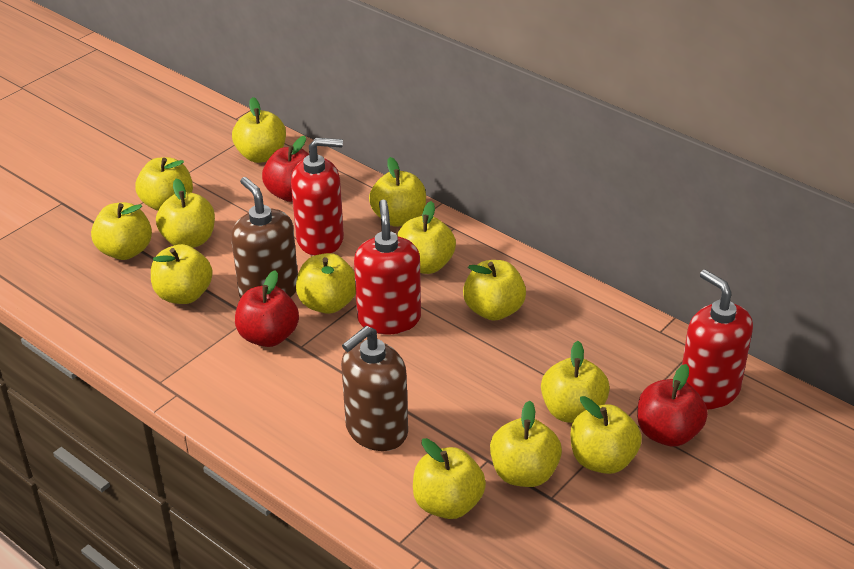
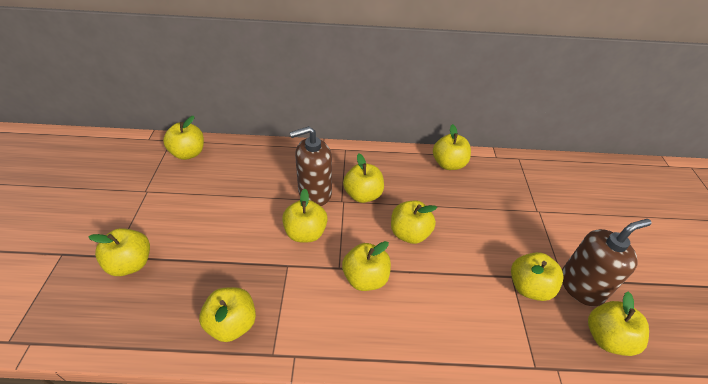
red apple: [235,270,299,347] [262,136,309,202] [637,364,708,447] = 3 -> none = 0
red soap dispenser: [291,138,344,256] [354,200,421,335] [682,270,753,409] = 3 -> none = 0
yellow apple: [91,202,152,260] [135,157,193,211] [151,244,213,304] [156,178,215,248] [232,97,286,163] [296,253,356,314] [369,157,426,227] [397,201,456,274] [413,438,486,519] [463,260,526,321] [490,401,562,487] [541,341,610,423] [571,396,642,474] = 13 -> [88,228,150,276] [163,116,204,160] [199,287,256,342] [282,189,328,242] [342,241,391,291] [343,154,384,203] [391,201,437,244] [433,124,471,170] [511,252,563,301] [588,291,649,356] = 10

